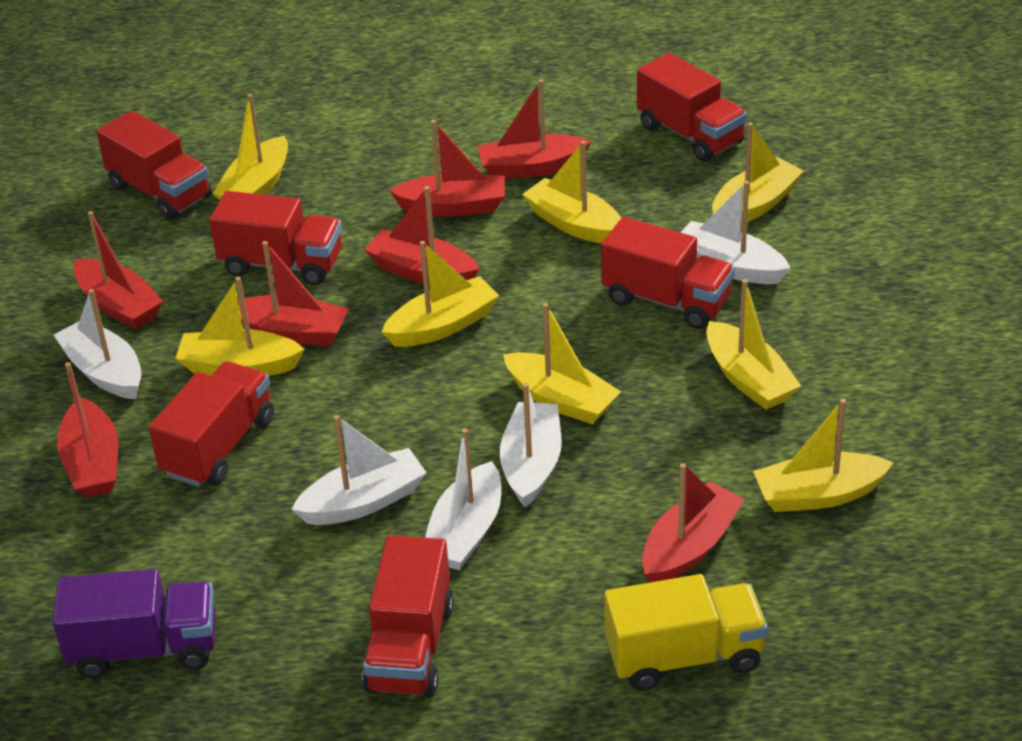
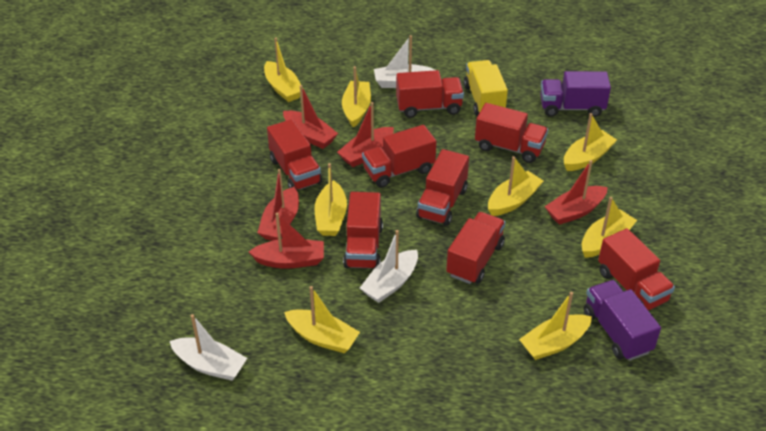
purple truck: [52,569,216,678] = 1 -> [540,71,611,117] [584,280,661,361] = 2
red boat: [57,362,119,498] [74,211,163,330] [238,241,349,346] [364,186,479,283] [389,120,505,217] [478,79,591,179] [642,463,745,582] = 7 -> [249,212,324,269] [257,169,299,241] [283,85,338,149] [337,102,394,167] [545,160,608,225] = 5
red truck: [97,111,211,220] [149,361,274,487] [209,191,342,285] [362,535,454,697] [601,217,735,329] [637,53,747,162] = 6 -> [267,119,322,190] [343,192,383,269] [362,125,437,188] [396,70,464,118] [416,149,469,226] [446,212,505,284] [475,103,548,163] [598,228,675,310] = 8
white boat: [54,289,142,399] [292,415,427,525] [425,428,501,570] [500,383,562,508] [680,181,790,284] = 5 -> [170,314,247,381] [360,230,418,303] [374,35,435,88] = 3

